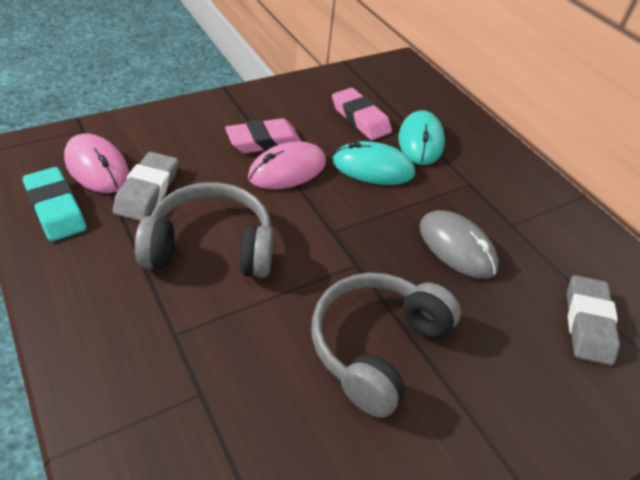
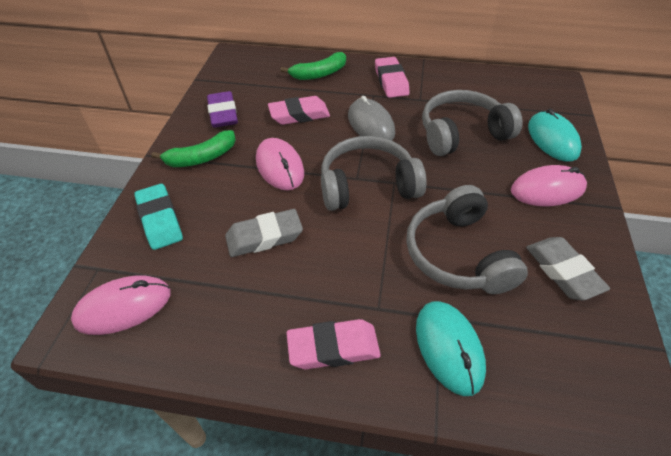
green banana: none = 0 -> [151,130,236,167] [280,52,346,80] = 2
grey headphones: [135,182,273,278] [312,273,461,418] = 2 -> [321,136,427,211] [406,185,528,294] [422,90,523,156] = 3
pink eraser: [225,118,301,153] [332,88,392,140] = 2 -> [268,96,330,125] [286,319,381,369] [375,57,410,98] = 3
pink mouse: [64,133,129,193] [248,141,326,189] = 2 -> [71,275,171,335] [256,138,304,190] [511,165,587,206] = 3
purple eraser: none = 0 -> [207,91,238,128] = 1

